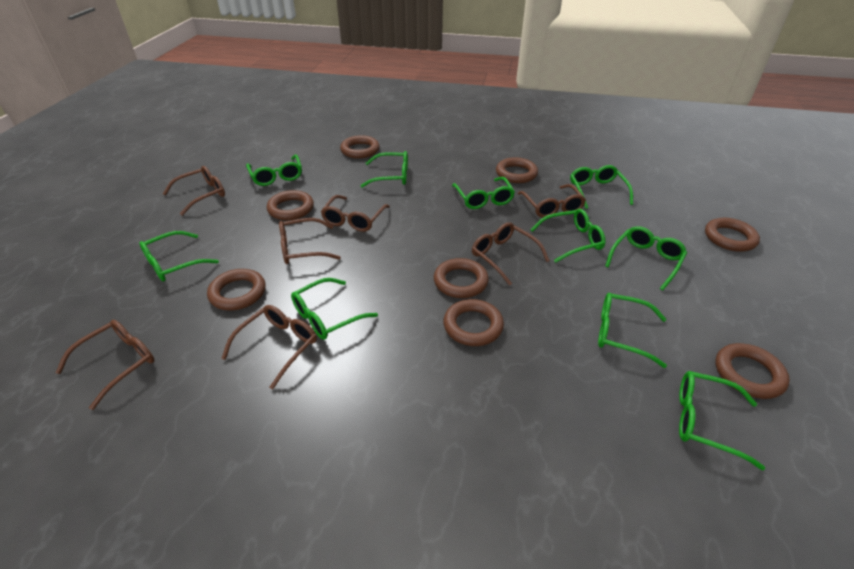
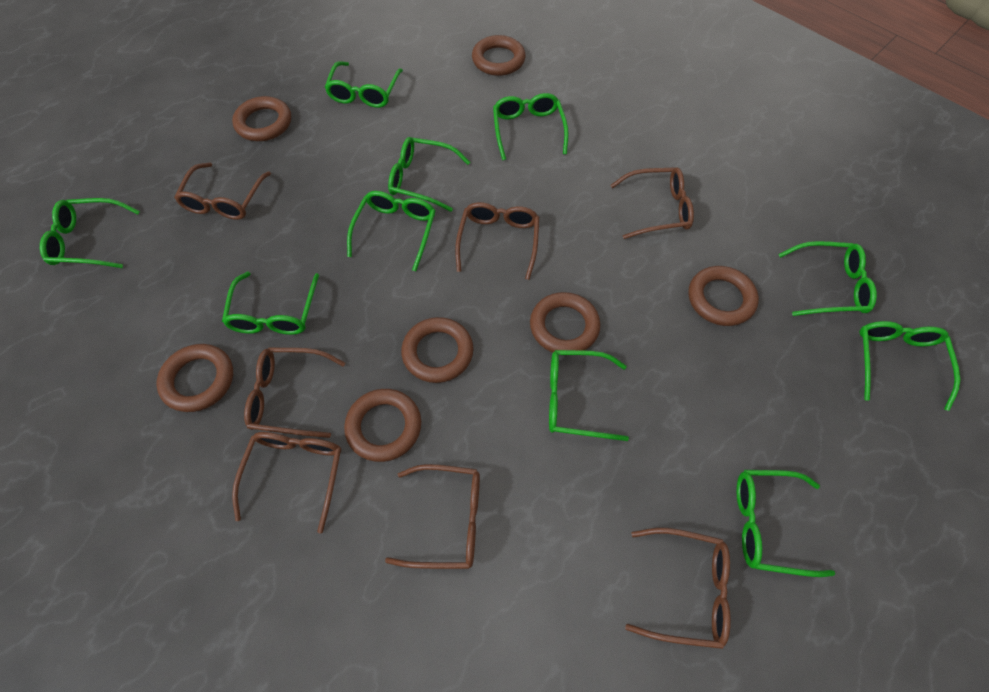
brown ring: [207,269,265,310] [267,190,314,220] [340,135,379,159] [434,258,489,298] [443,299,504,346] [496,157,538,183] [705,218,760,252] [715,343,790,399] = 8 -> [156,344,233,412] [232,96,291,141] [344,389,421,462] [401,317,473,383] [472,35,525,76] [530,292,600,353] [688,266,759,326] = 7

